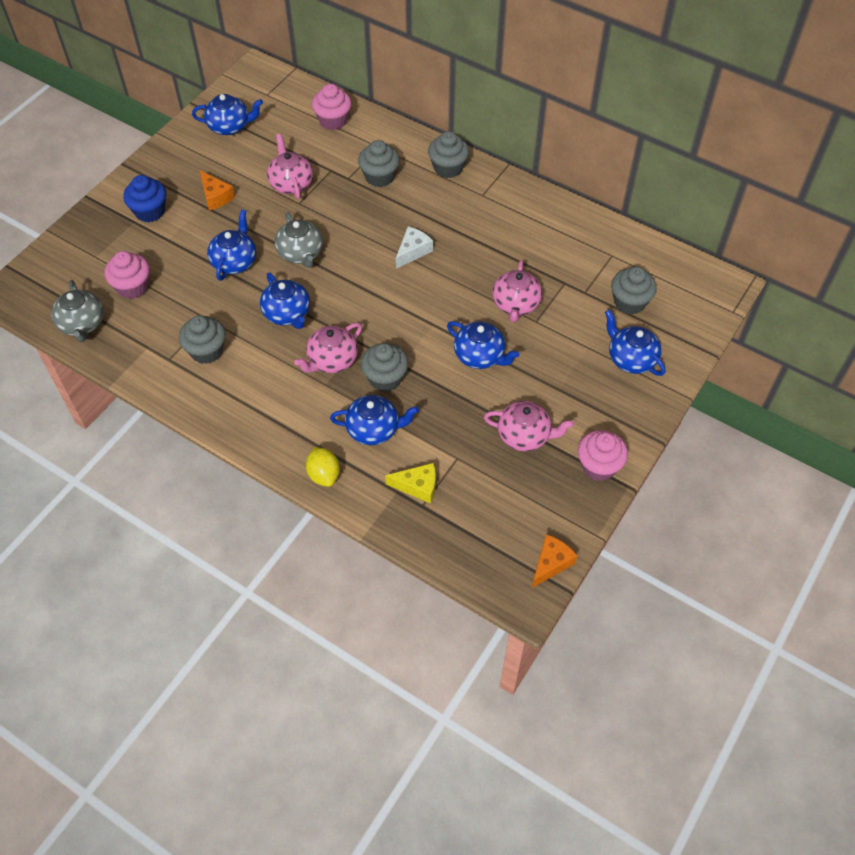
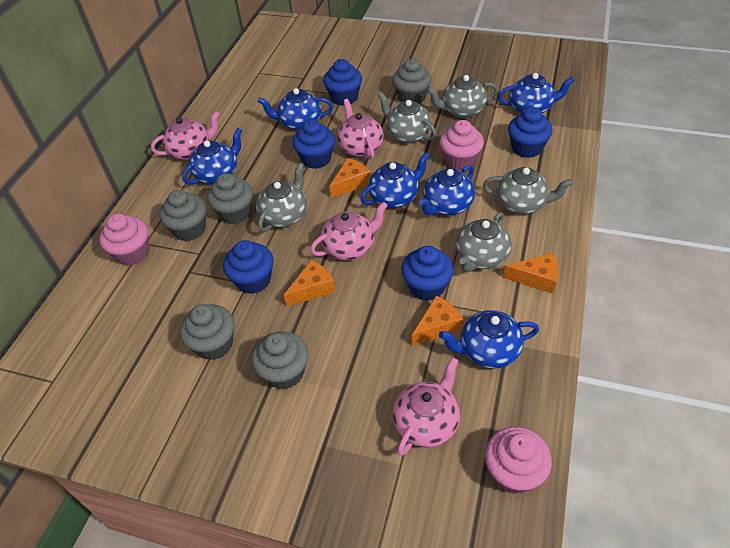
blue cupcake: [123,175,166,222] = 1 -> [223,240,274,294] [293,119,335,169] [323,59,362,106] [401,246,454,301] [508,107,552,158] = 5
grey teapot: [51,280,104,342] [275,212,323,268] = 2 -> [256,163,307,232] [378,92,437,143] [427,75,498,118] [455,212,512,272] [483,167,573,214] = 5
orange cheese: [200,170,235,210] [532,534,577,588] = 2 -> [284,260,335,307] [330,158,371,198] [412,296,463,346] [503,253,559,294] = 4
white cheese: [396,227,433,269] = 1 -> none = 0
yellow cheese: [385,463,436,504] = 1 -> none = 0
yellow lemon: [306,447,340,487] = 1 -> none = 0

